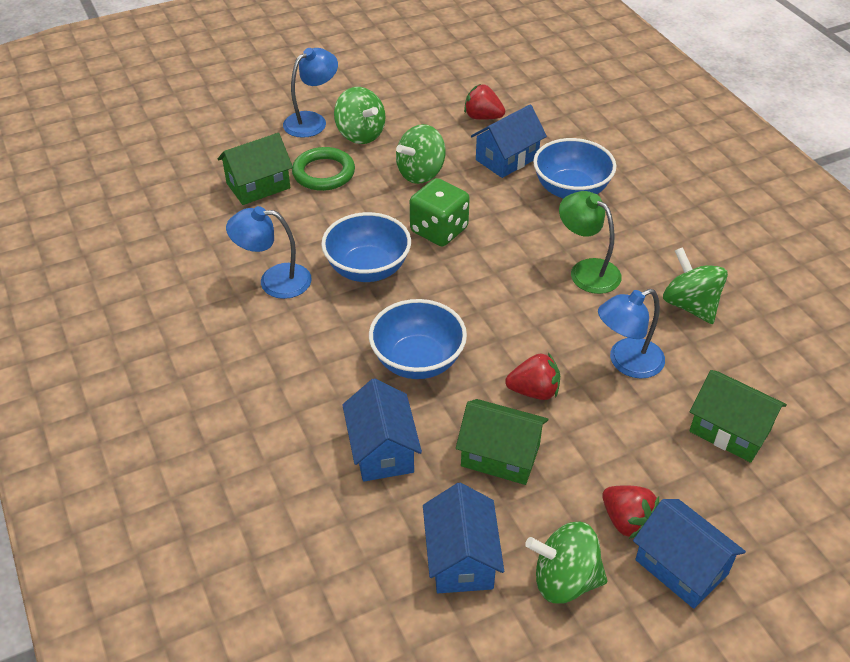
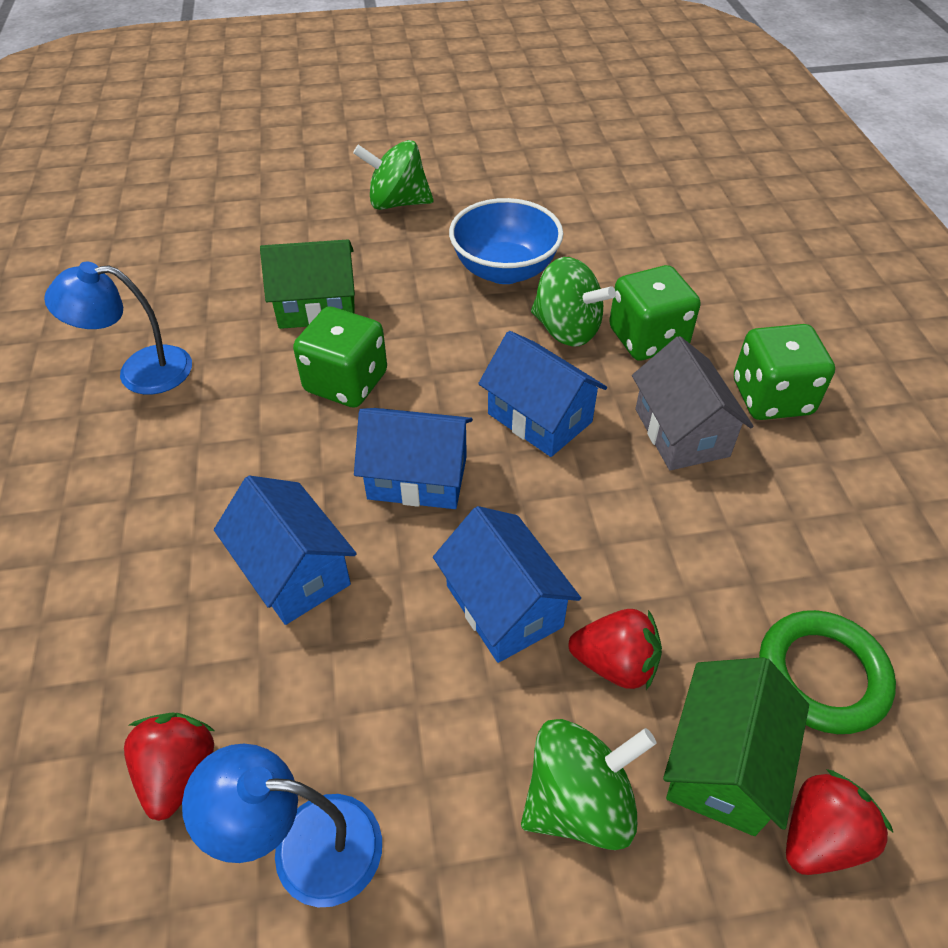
blue bowl: [321,212,411,282] [369,299,467,379] [533,138,616,199] = 3 -> [449,198,563,284] = 1
blue lamp: [226,206,312,299] [283,48,338,138] [598,289,665,379] = 3 -> [44,262,192,395] [182,744,382,907] = 2
green dice: [410,178,470,246] = 1 -> [293,307,387,408] [609,265,701,360] [734,324,835,420] = 3
green house: [218,133,293,205] [456,399,548,485] [690,370,787,463] = 3 -> [260,239,355,329] [663,657,809,836] = 2
green lamp: [559,191,622,294] = 1 -> none = 0
green spinning top: [334,87,385,144] [396,124,445,184] [525,522,607,603] [663,247,728,324] = 4 -> [353,140,433,210] [521,719,656,850] [531,257,616,347] = 3
grey house: none = 0 -> [632,336,753,471] = 1

